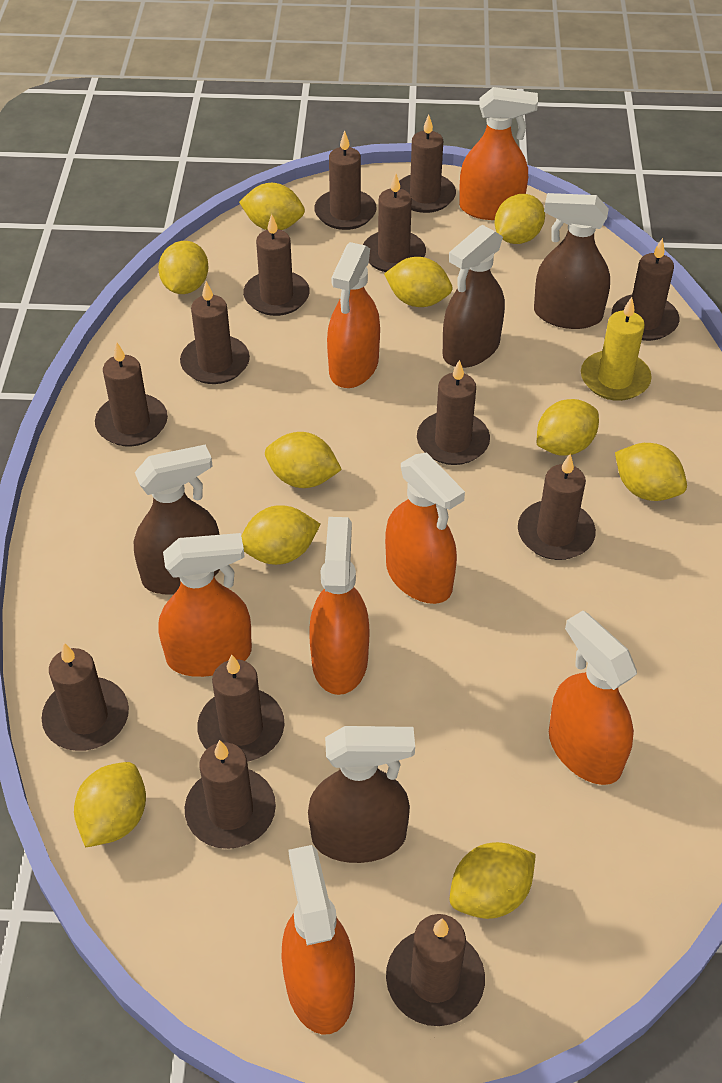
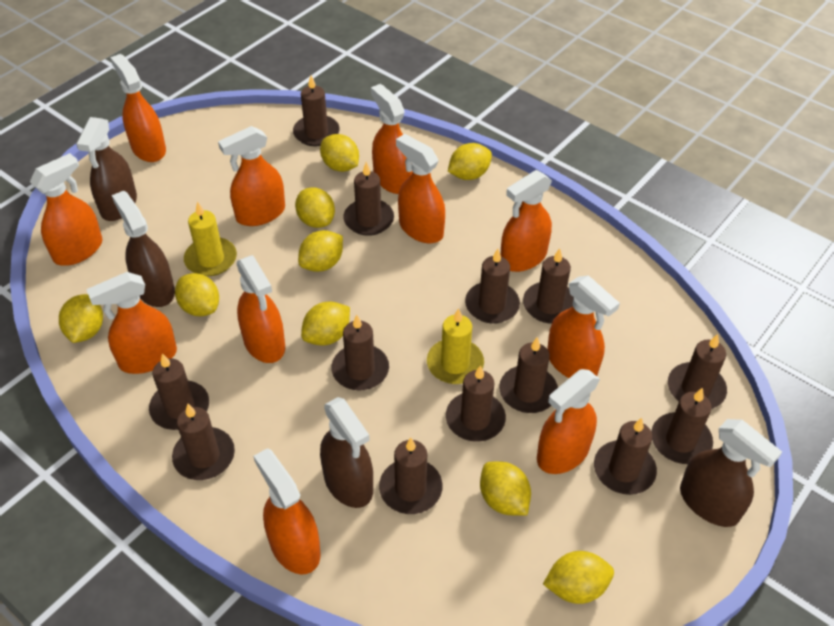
orange spray bottle: [159,533,252,677] [281,845,355,1035] [309,517,369,695] [327,242,380,388] [385,453,465,604] [459,87,538,220] [549,611,637,785] = 7 -> [30,153,103,266] [86,272,177,374] [110,54,166,162] [218,126,285,226] [236,255,285,363] [253,448,321,574] [371,84,413,194] [396,134,445,243] [501,170,552,272] [537,369,600,474] [547,275,620,378] = 11
yellow candle: [581,297,652,401] = 1 -> [184,202,237,276] [427,308,484,384] = 2
yellow lemon: [74,762,146,848] [158,241,209,294] [239,183,305,230] [241,505,321,565] [265,432,342,488] [384,257,452,307] [450,842,536,919] [495,194,545,244] [537,399,599,455] [615,443,687,501] = 10 -> [59,294,103,343] [175,273,219,316] [295,187,335,228] [298,230,343,272] [301,302,350,346] [320,134,359,172] [448,143,492,180] [480,461,531,516] [543,551,614,604] = 9

